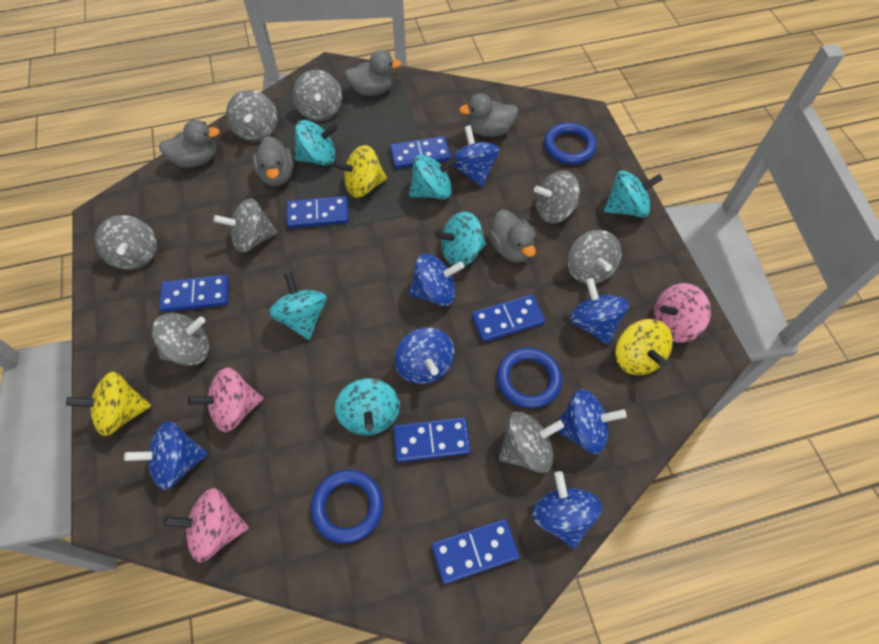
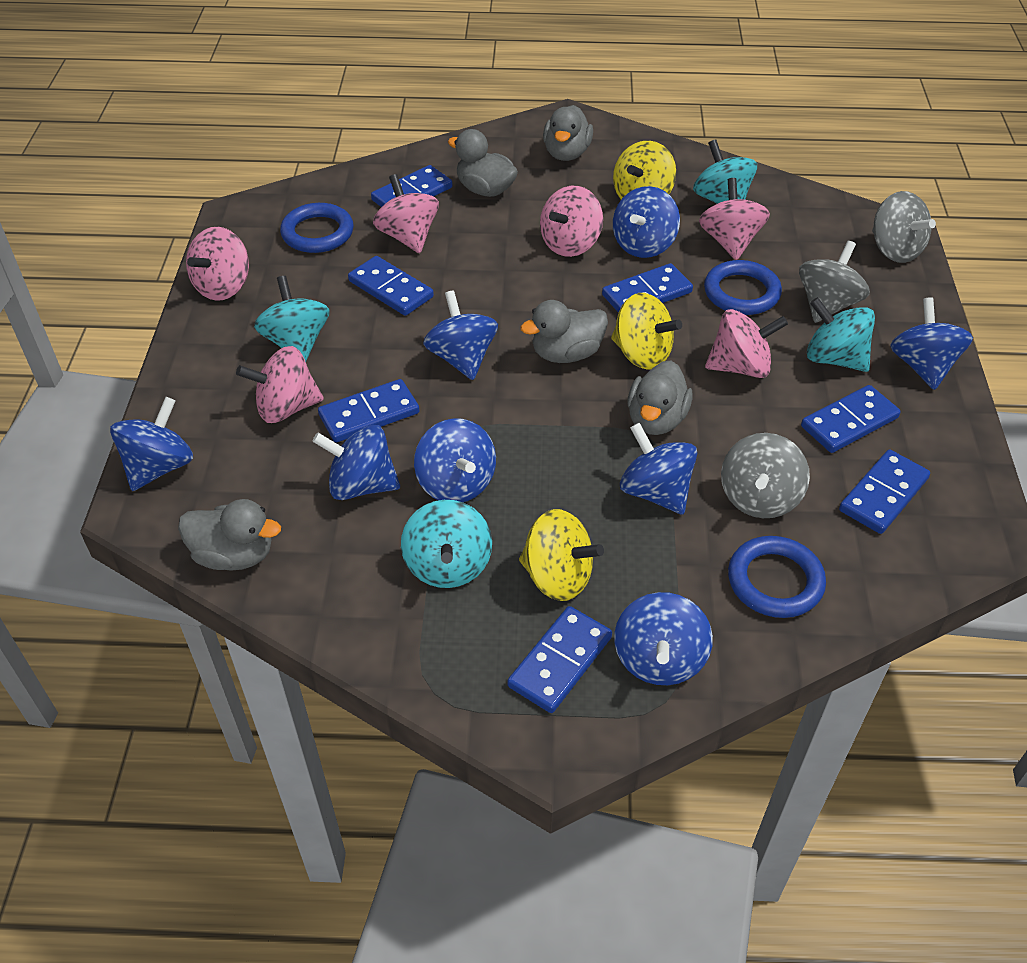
blue domino: [159,275,229,312] [286,196,349,228] [390,136,451,169] [393,417,471,463] [432,519,519,584] [472,295,545,342] = 6 -> [318,379,419,443] [348,256,434,316] [371,165,452,207] [507,606,612,713] [602,263,693,313] [801,385,901,453] [839,450,930,534] = 7
blue spinning top: [124,421,208,490] [395,328,455,384] [408,254,464,306] [452,125,500,187] [532,471,602,548] [557,389,627,454] [569,278,629,345] = 7 -> [110,397,193,491] [312,425,400,500] [414,418,496,502] [423,290,498,380] [613,186,680,258] [614,592,713,685] [620,423,697,515] [890,297,973,390] = 8
grey spinning top: [95,215,157,270] [152,313,210,366] [214,198,278,253] [226,90,277,142] [293,70,342,121] [498,412,564,473] [534,170,580,224] [568,230,622,284] = 8 -> [721,433,810,518] [799,241,870,323] [872,191,936,263] = 3
pink spinning top: [163,488,249,562] [188,367,263,432] [654,283,711,343] = 3 -> [186,227,249,300] [236,346,324,423] [373,174,439,253] [540,186,603,257] [699,178,770,260] [705,309,788,378] = 6
turquoise spinning top: [269,272,327,340] [294,120,338,165] [335,378,400,435] [409,154,458,199] [435,211,486,266] [604,170,663,217] = 6 -> [254,276,330,362] [401,500,492,588] [693,139,757,204] [807,297,875,372] = 4

